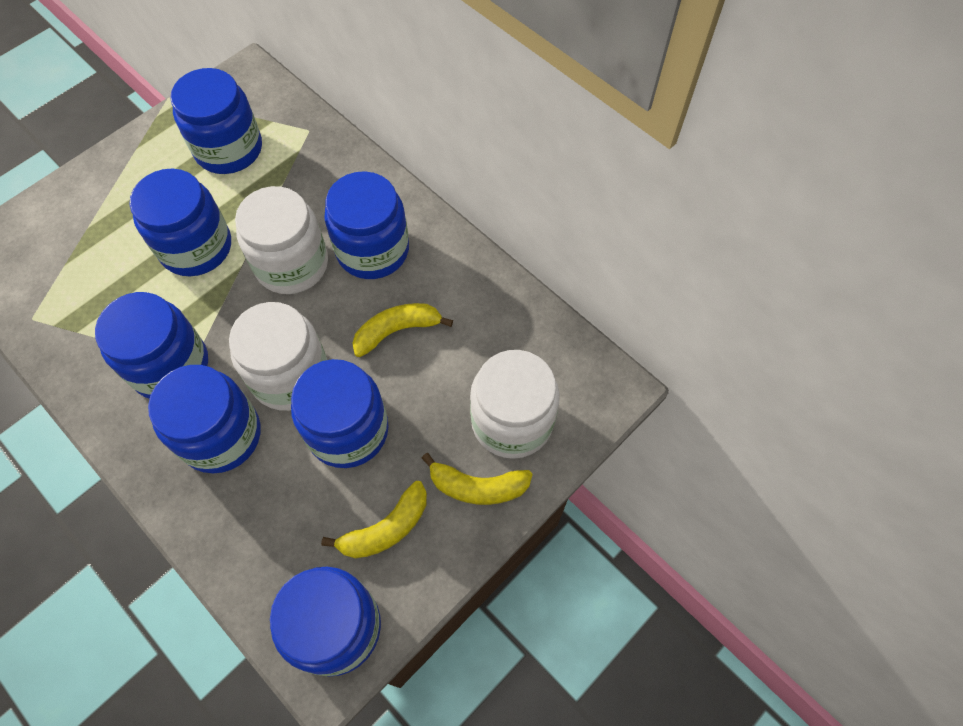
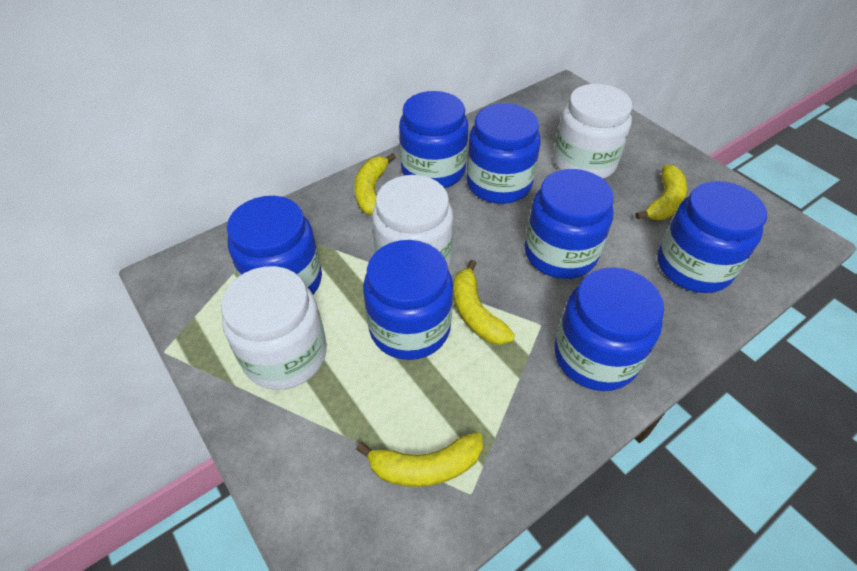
yellow banana: [321,481,427,558] [352,303,453,357] [422,453,533,505] = 3 -> [354,153,396,215] [356,432,483,487] [453,260,515,345] [636,165,687,220] = 4

